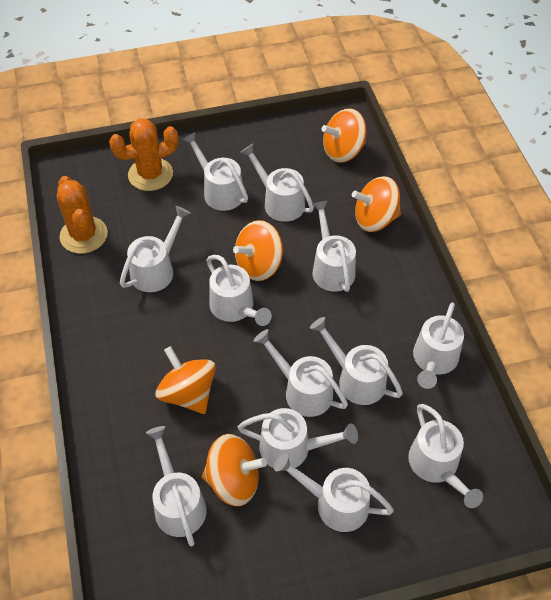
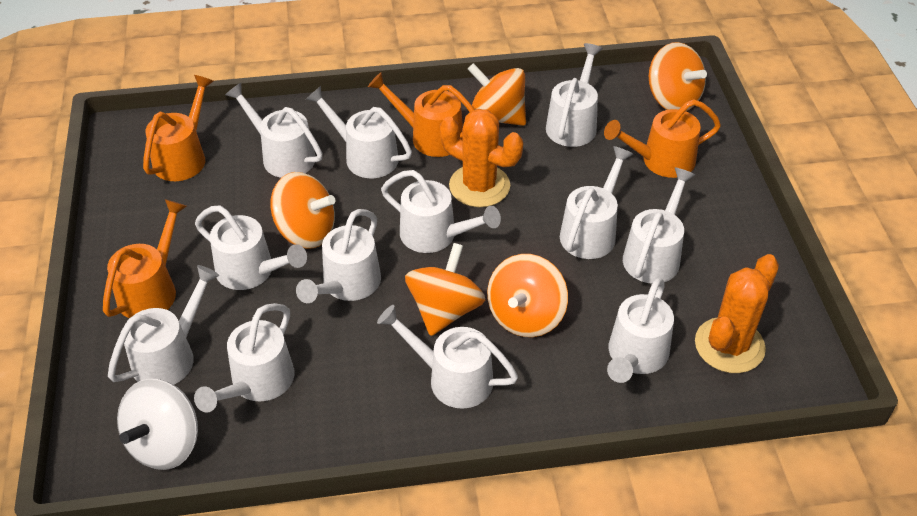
orange watering can: none = 0 -> [103,199,187,318] [143,75,214,181] [368,72,475,157] [604,99,721,178] = 4
white spinning top: none = 0 -> [117,379,198,470] = 1

